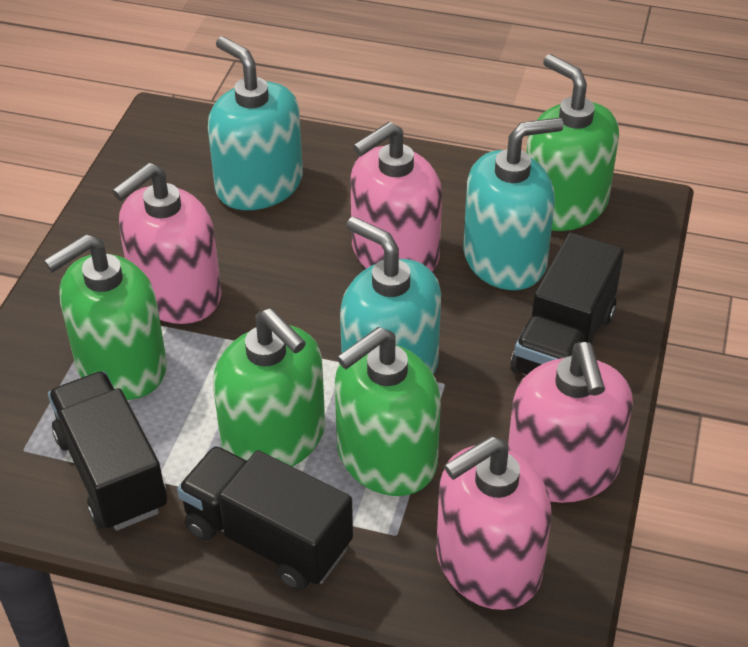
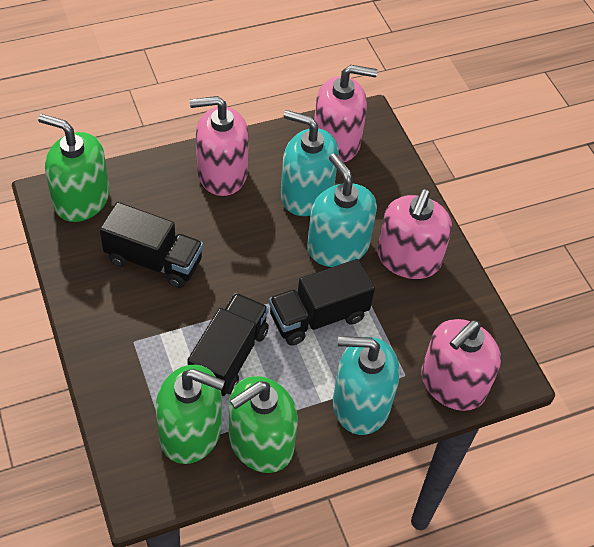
green soap dispenser: [44,234,167,400] [213,308,325,467] [335,327,441,496] [526,54,619,231] = 4 -> [38,114,110,222] [155,365,225,464] [229,376,298,473] = 3

